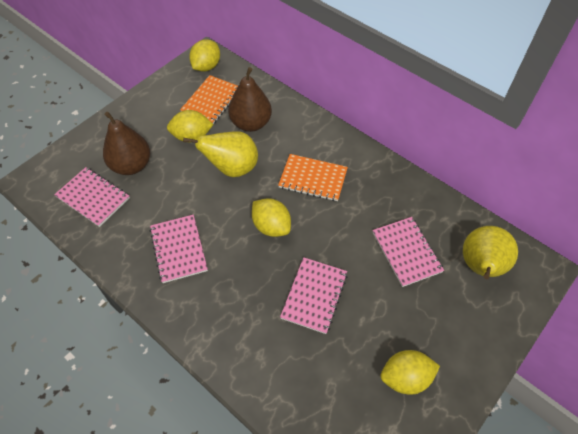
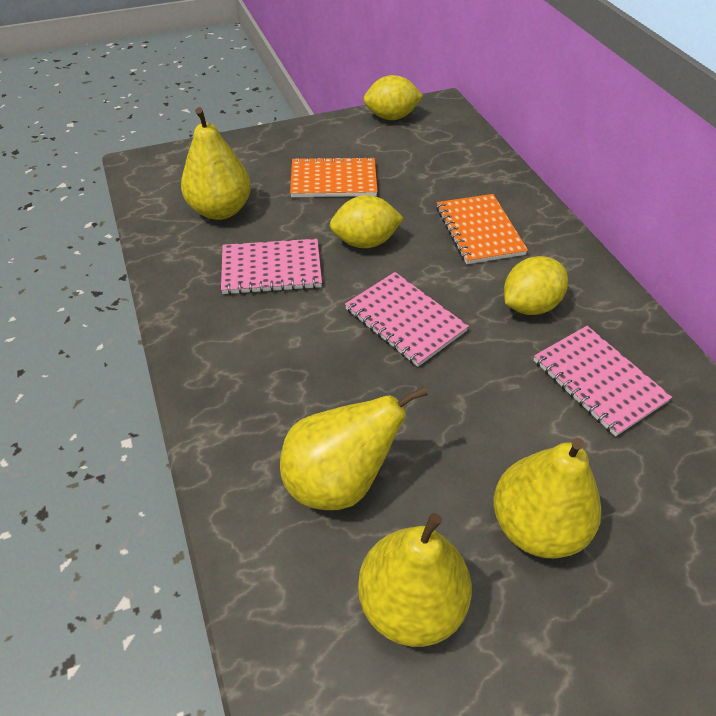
brown pear: [103,112,150,175] [228,67,272,132] = 2 -> none = 0
pink notebook: [54,167,130,227] [150,215,208,283] [280,257,347,334] [372,217,444,287] = 4 -> [221,239,322,295] [345,272,469,367] [534,326,672,437] = 3
yellow lemon: [167,110,214,141] [189,39,220,72] [252,198,291,237] [380,350,440,395] = 4 -> [330,195,404,248] [363,75,423,120] [504,256,568,315] = 3
yellow pear: [183,131,258,177] [463,226,518,279] = 2 -> [181,107,251,220] [280,386,428,510] [358,513,472,647] [494,438,601,558] = 4

